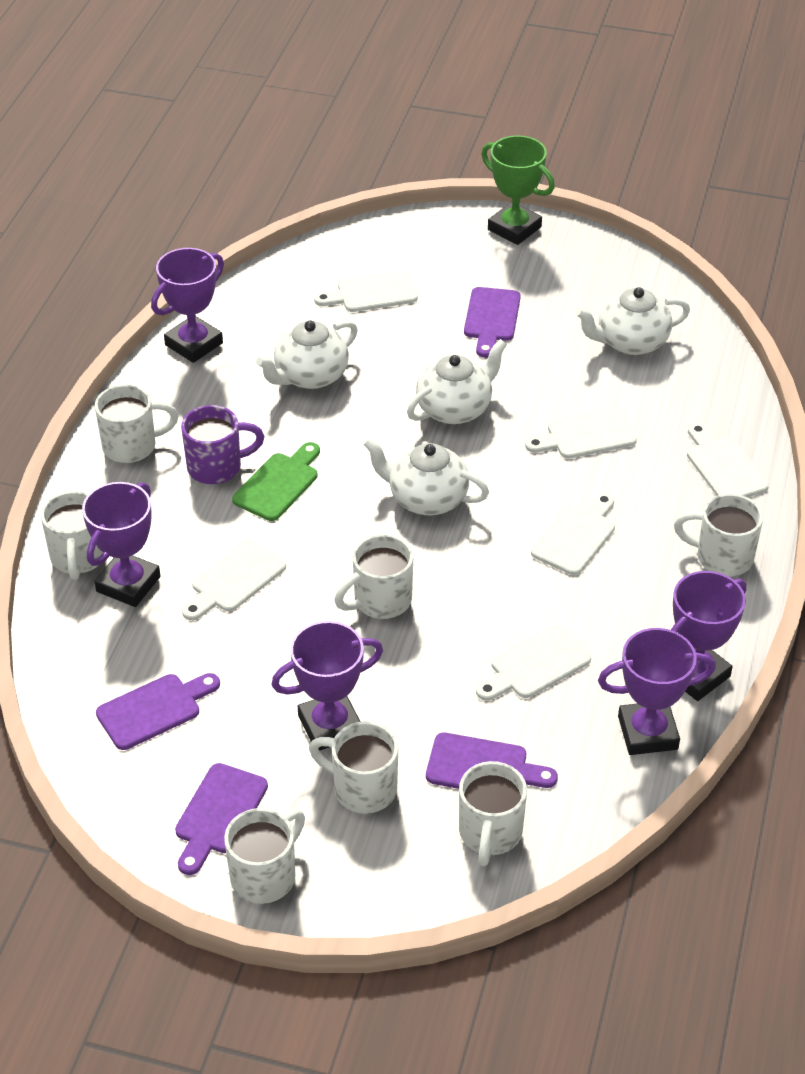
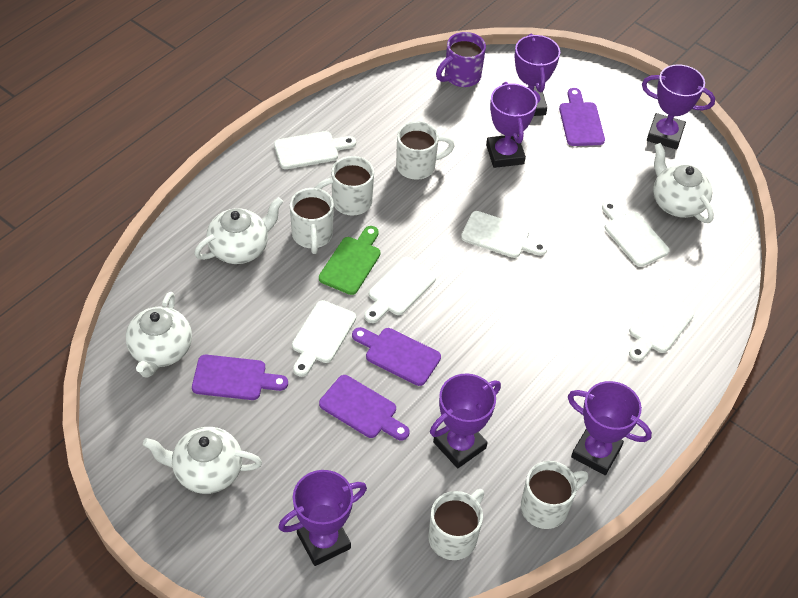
green trophy: [481,135,555,245] = 1 -> none = 0
purple trophy: [82,482,160,607] [151,248,224,363] [272,621,383,751] [598,628,715,755] [671,571,747,701] = 5 -> [278,470,367,566] [430,373,501,468] [486,82,538,168] [515,33,560,116] [568,381,652,475] [642,64,715,149] = 6
white mug: [41,491,103,580] [95,384,178,463] [224,808,305,904] [309,721,398,814] [334,534,413,619] [459,761,527,866] [674,494,763,576] = 7 -> [290,188,334,254] [315,156,374,216] [396,121,455,180] [428,489,484,560] [521,461,588,529] = 5

